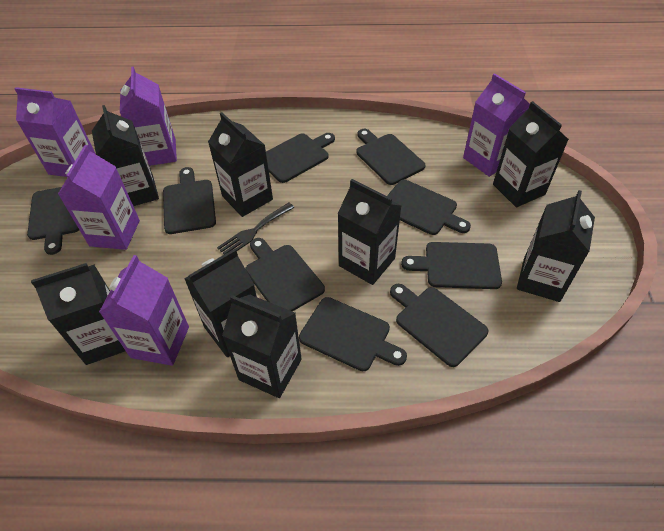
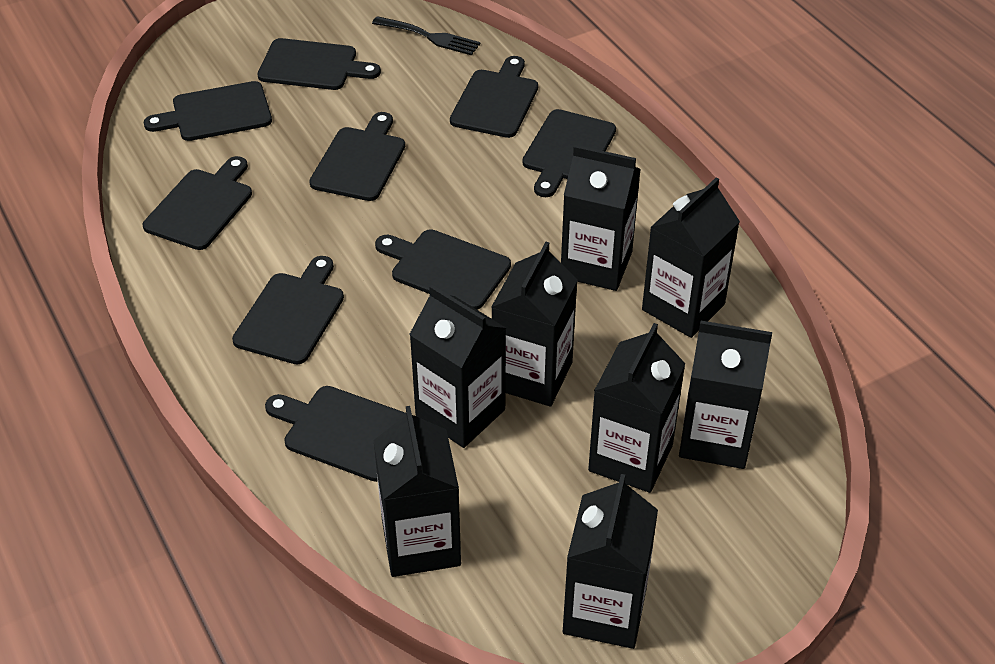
purple carton: [15,87,95,177] [58,145,140,250] [99,255,189,366] [120,66,177,166] [463,73,530,177] = 5 -> none = 0

